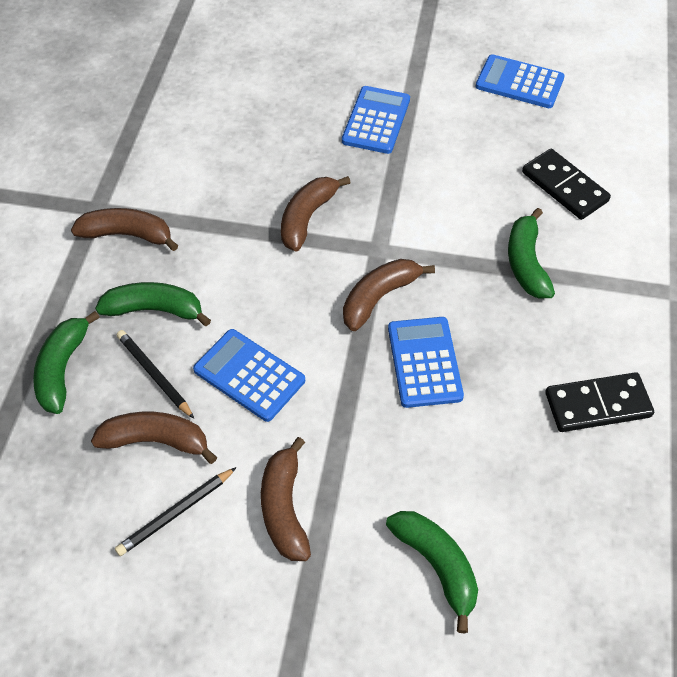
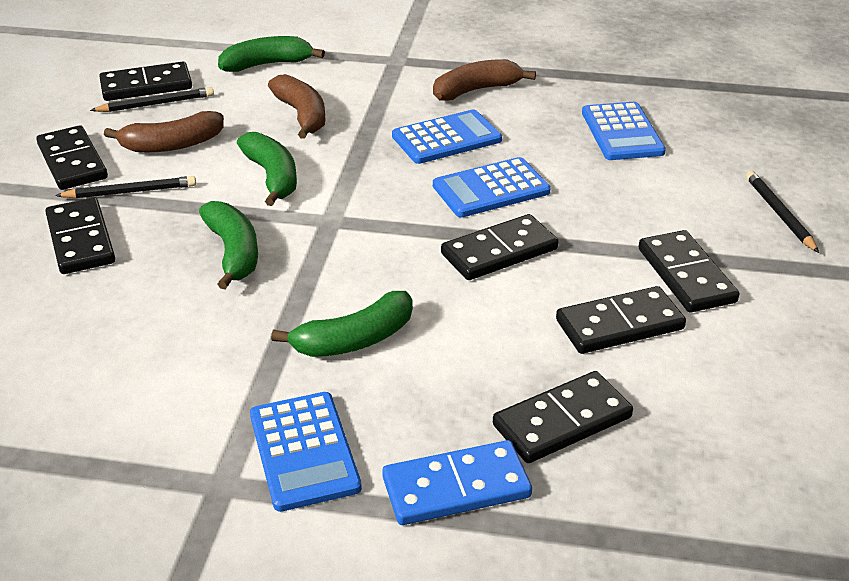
black domino: [522,149,611,220] [545,372,654,432] = 2 -> [36,125,108,190] [45,197,115,274] [99,62,192,101] [441,214,558,280] [493,371,633,463] [556,286,686,354] [638,230,740,312] = 7
black pencil: [115,467,237,556] [117,330,194,419] = 2 -> [55,176,196,199] [90,87,214,112] [746,171,819,253] = 3
blue domino: none = 0 -> [382,440,532,525] = 1
brown banana: [71,208,178,251] [91,412,217,464] [261,437,311,561] [281,176,351,252] [343,259,435,331] = 5 -> [104,111,224,152] [268,74,325,139] [433,59,536,101] = 3

